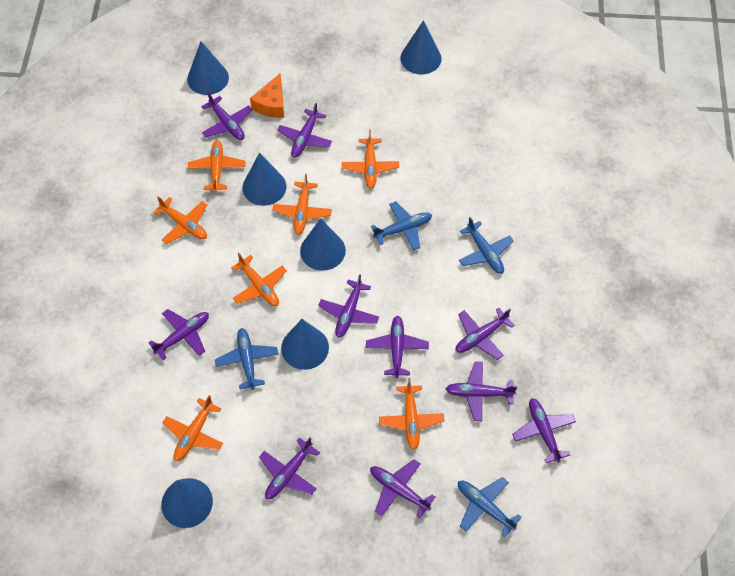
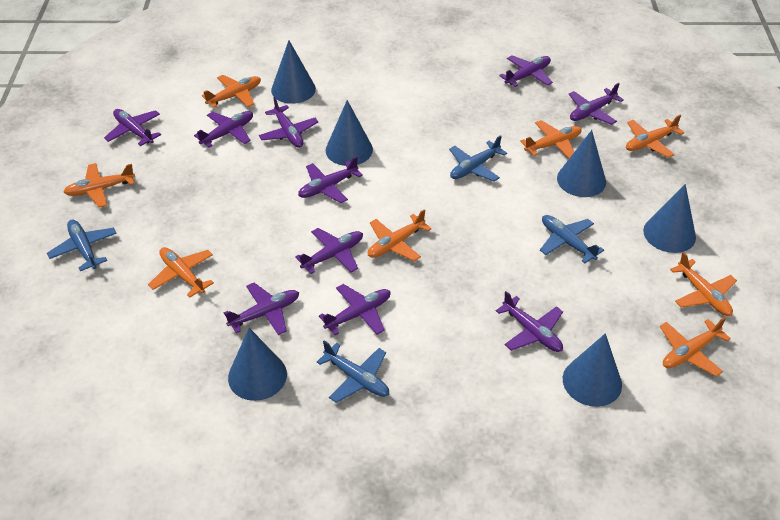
orange cheese: [250,73,284,118] = 1 -> none = 0
orange plane: [153,196,207,244] [162,395,223,461] [188,140,245,193] [231,253,287,306] [273,174,332,235] [342,130,399,189] [379,378,444,450] = 7 -> [64,163,135,208] [148,247,214,297] [202,75,261,108] [368,209,432,261] [520,120,582,158] [626,115,684,158] [660,317,731,377] [670,252,737,316] = 8

